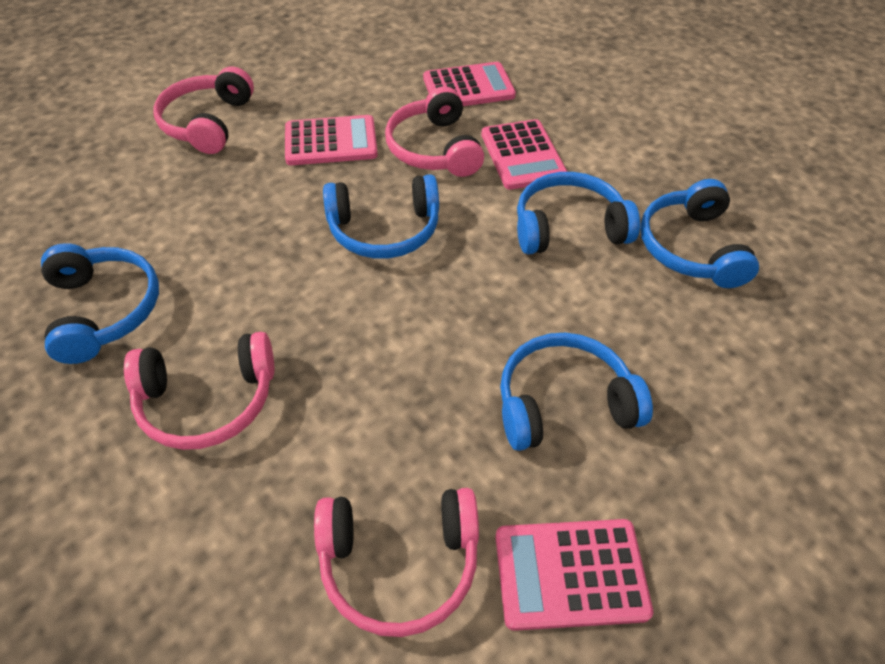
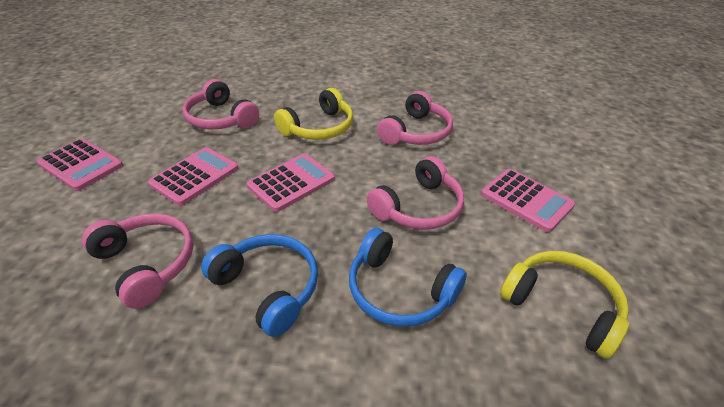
blue headphones: [41,243,159,364] [323,174,439,259] [500,333,653,451] [517,172,640,255] [640,179,759,288] = 5 -> [201,234,318,337] [349,228,467,327] = 2
yellow headphones: none = 0 -> [274,88,353,140] [500,251,629,359] = 2

